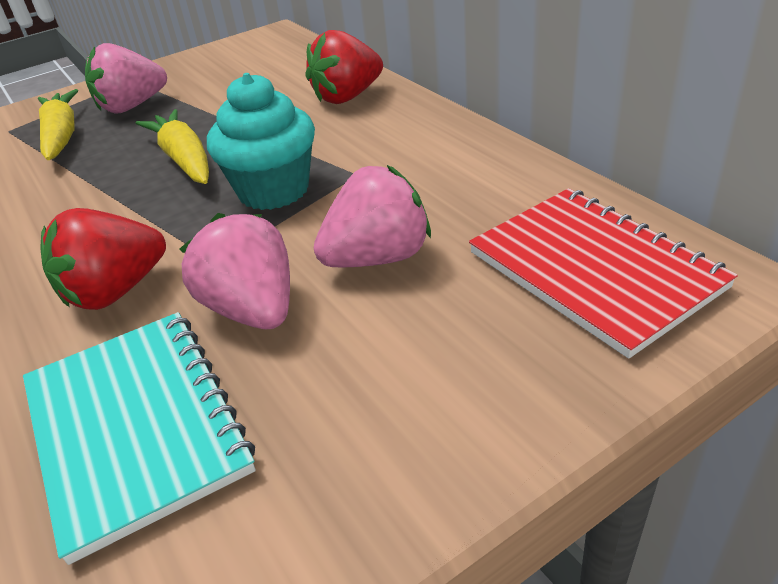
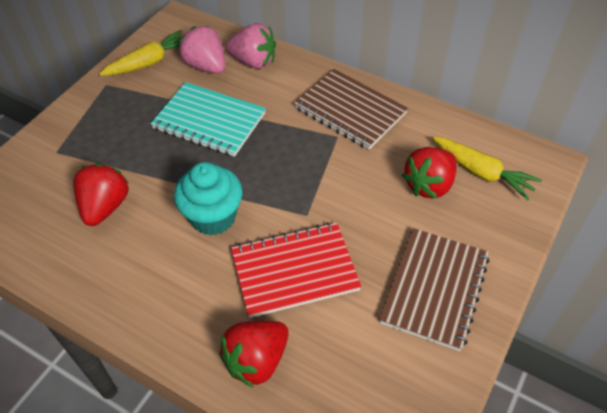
brown notebook: none = 0 -> [294,69,408,150] [379,228,490,351] = 2
pink strawberry: [85,43,167,114] [179,213,290,329] [314,165,431,267] = 3 -> [179,26,225,74] [225,23,276,69] = 2
red strawberry: [40,208,166,310] [306,30,383,104] = 2 -> [73,163,129,226] [219,321,289,388] [402,147,457,199] = 3

